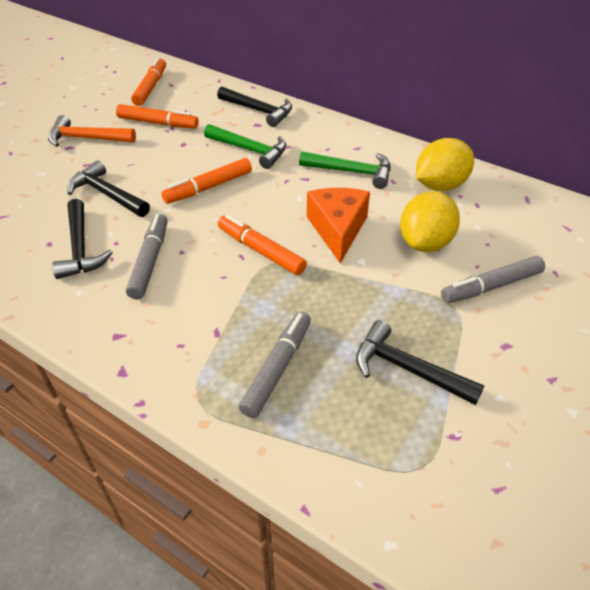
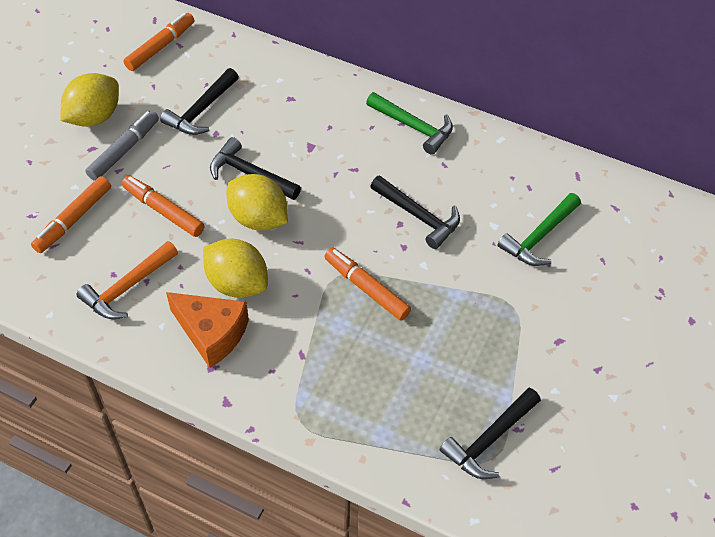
grey marker: [126,214,168,299] [239,311,311,418] [441,256,545,303] = 3 -> [85,110,159,181] = 1
yellow lemon: [400,191,460,252] [416,138,474,191] = 2 -> [60,73,119,127] [203,238,268,298] [227,174,288,231] = 3

